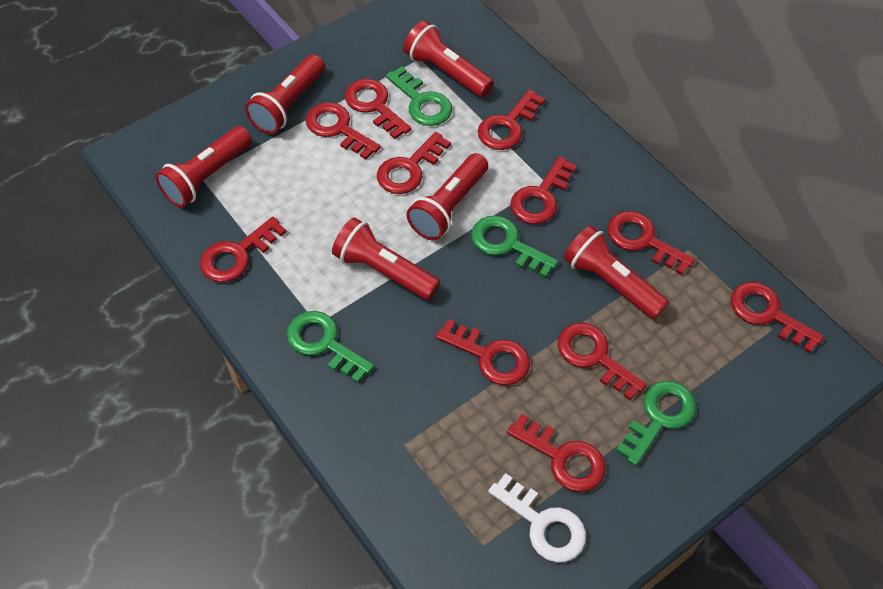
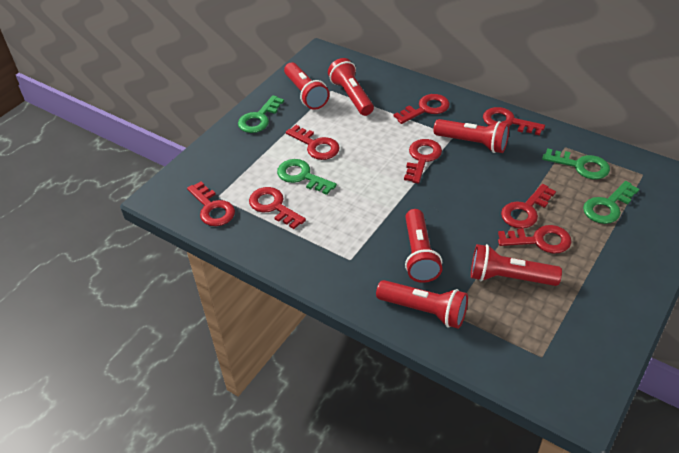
red key: [200,217,286,282] [306,102,381,159] [345,79,412,139] [377,132,451,194] [436,319,530,385] [478,89,545,150] [507,413,606,492] [510,156,577,224] [557,323,647,400] [608,211,695,275] [731,282,824,353] = 11 -> [187,182,235,226] [249,187,306,229] [286,125,340,160] [394,94,450,124] [404,139,442,184] [483,107,545,135] [498,225,572,254] [501,184,556,229] = 8
white key: [488,473,586,563] = 1 -> none = 0

